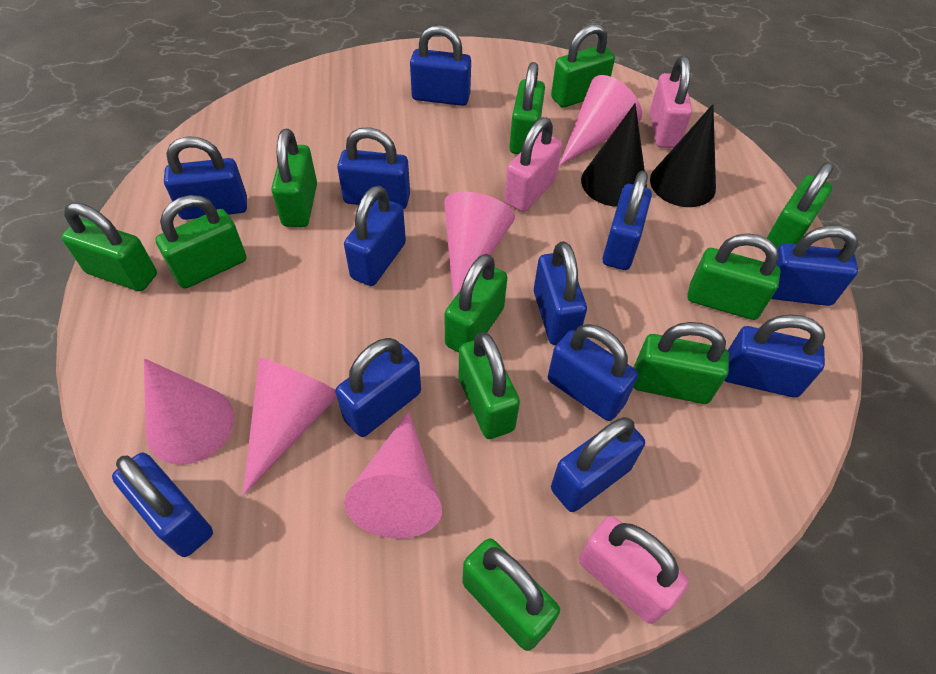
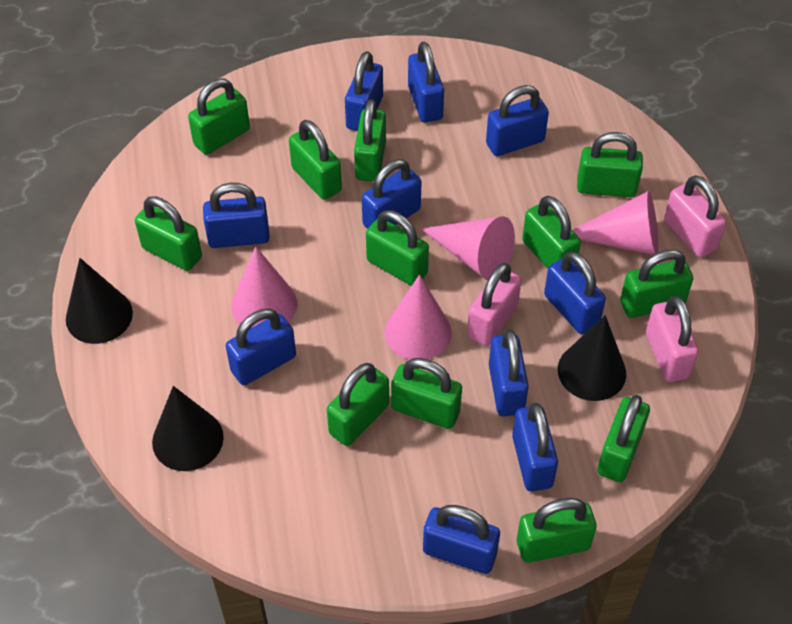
black cone: [581,103,647,207] [650,104,716,207] = 2 -> [66,258,133,344] [152,386,224,471] [558,315,626,401] = 3
blue padlock: [112,453,213,557] [164,136,247,220] [335,338,421,437] [337,127,410,209] [344,186,406,286] [410,25,471,106] [534,241,587,345] [548,324,638,421] [551,417,645,512] [602,171,652,270] [724,314,825,398] [771,225,859,306] = 12 -> [203,183,270,248] [226,309,296,385] [345,51,383,131] [362,159,421,229] [408,42,444,123] [423,505,500,574] [486,85,549,156] [489,330,529,417] [512,403,558,491] [544,251,606,335] = 10
green padlock: [61,203,157,291] [155,195,246,289] [271,129,317,227] [444,254,508,352] [459,332,520,439] [462,538,560,651] [509,62,545,154] [551,24,615,108] [633,322,729,404] [687,233,781,320] [767,162,834,249] = 11 -> [135,196,202,271] [188,79,250,155] [289,120,342,200] [327,363,389,446] [354,99,386,182] [366,210,429,286] [391,358,462,429] [517,498,597,563] [522,196,581,269] [577,132,643,197] [598,395,650,482] [620,249,693,318] = 12
pink cone: [144,358,234,465] [243,358,337,496] [344,411,442,539] [444,192,515,299] [559,75,642,166] = 5 -> [231,246,297,328] [385,275,452,360] [421,216,515,280] [572,191,658,255] = 4

